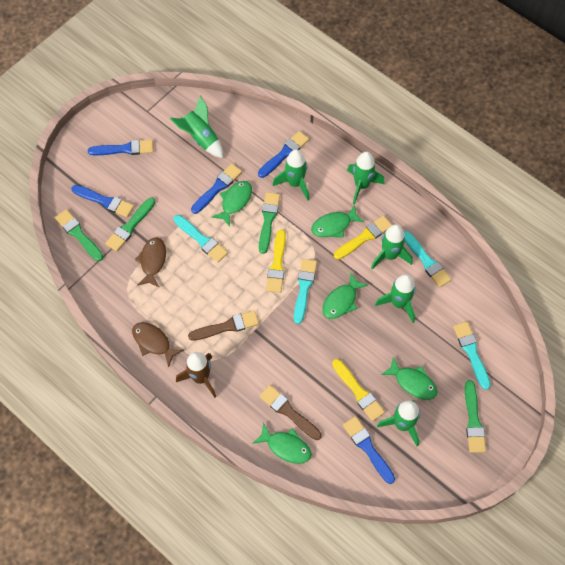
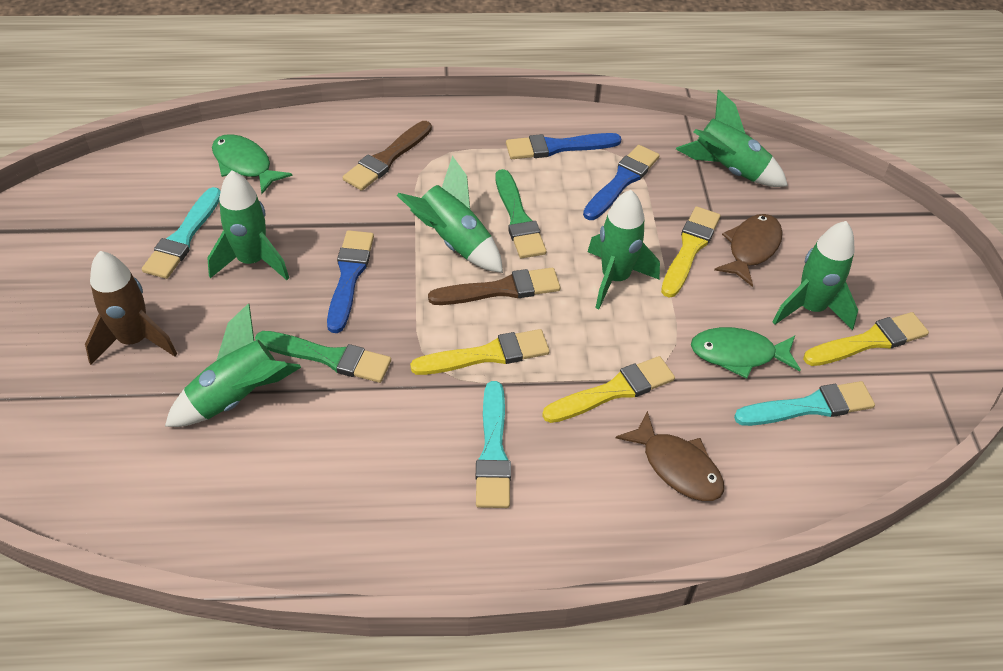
blue brush: [71,185,134,217] [88,140,154,155] [191,164,242,214] [258,131,309,178] [343,416,395,484] = 5 -> [327,230,374,333] [506,133,621,159] [583,145,660,220] = 3
green brush: [55,209,103,261] [105,198,155,251] [259,192,280,254] [465,380,486,453] = 4 -> [255,331,391,383] [496,169,546,259] = 2
green fish: [212,181,252,226] [252,423,311,464] [311,205,364,238] [322,273,368,319] [381,357,437,400] = 5 -> [212,134,293,194] [691,327,801,379] = 2
turquoise brush: [174,215,228,263] [294,259,317,324] [404,231,452,288] [453,322,491,390] = 4 -> [142,187,221,279] [476,381,511,508] [734,381,875,426] = 3
yellow brush: [266,230,286,293] [332,359,385,421] [334,215,392,260] = 3 -> [410,329,550,375] [542,356,675,423] [661,206,720,298] [803,312,929,366] = 4

